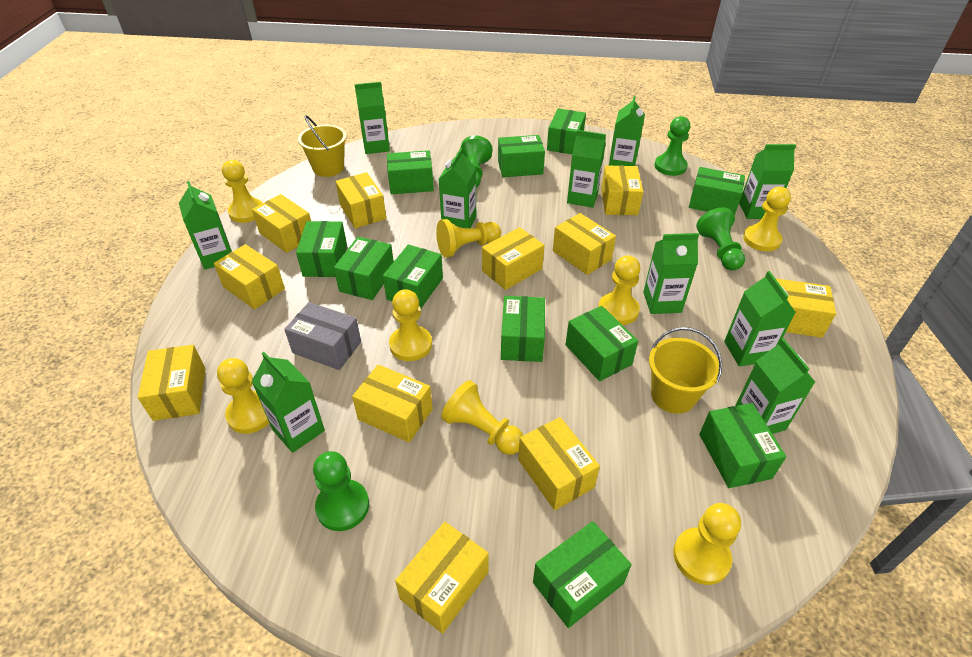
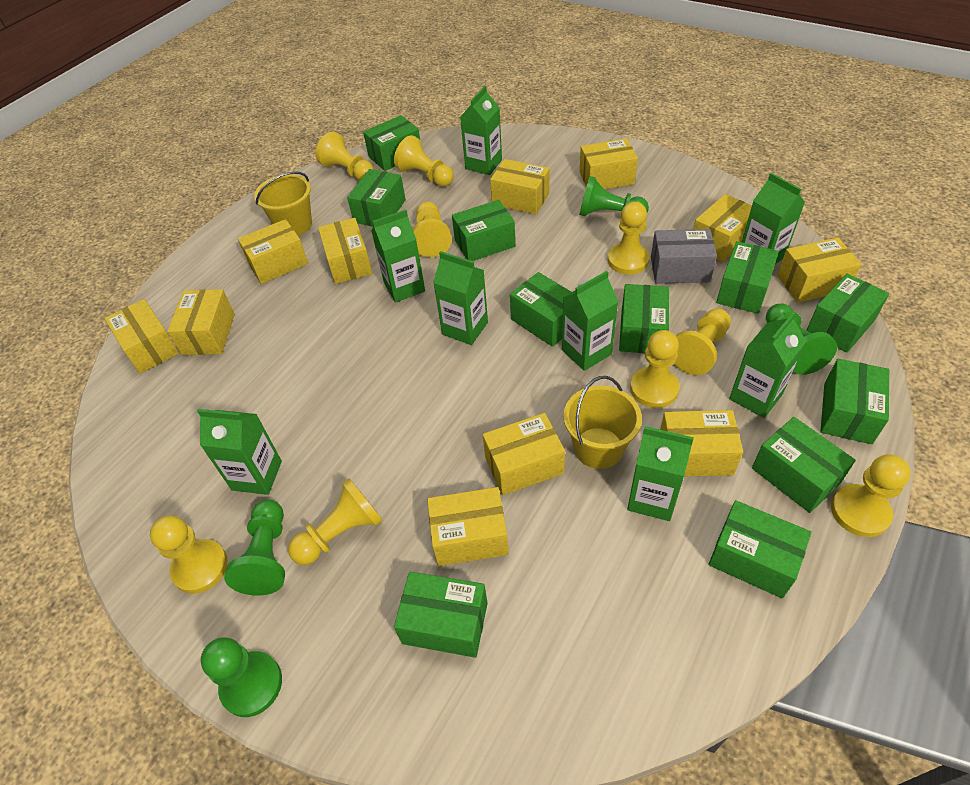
green carton: [179,181,232,270] [252,352,325,453] [355,82,390,154] [439,148,476,228] [567,130,606,208] [609,96,645,166] [643,233,699,314] [724,271,796,366] [735,338,815,434] [739,144,796,219] = 10 -> [197,409,282,495] [371,210,425,303] [433,251,488,345] [460,86,502,175] [562,271,619,371] [627,426,694,521] [729,312,806,418] [742,173,805,264] = 8
yellow pawn: [217,358,269,434] [222,160,262,223] [389,289,432,361] [436,219,501,257] [441,380,523,455] [598,255,640,325] [673,503,741,585] [743,187,791,251] = 8 -> [150,515,228,594] [288,478,383,565] [316,131,374,181] [394,135,454,187] [413,201,452,257] [608,202,649,275] [630,330,680,408] [674,308,731,375] [831,454,911,537] = 9

